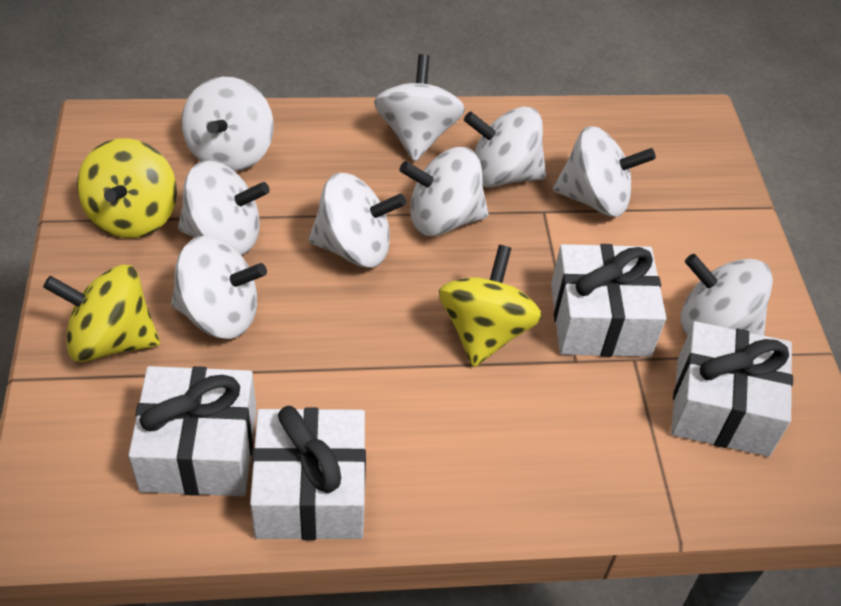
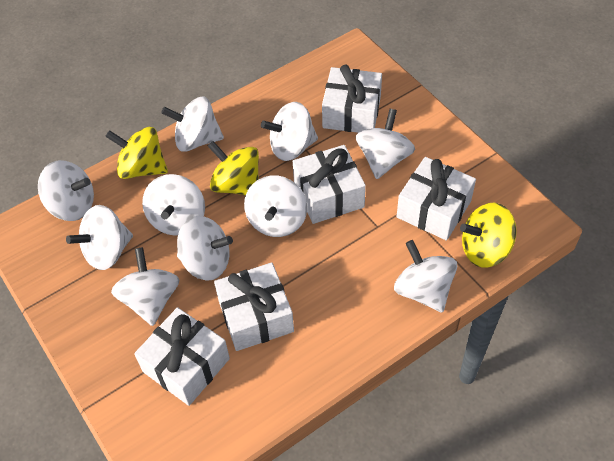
white gift: [128,366,256,496] [250,406,366,540] [551,244,666,357] [671,321,793,457] = 4 -> [134,307,230,406] [214,263,294,351] [293,145,366,224] [322,64,382,133] [397,157,476,240] = 5
white spinning top: [171,236,267,339] [178,161,270,255] [182,77,274,171] [309,173,406,268] [374,54,465,161] [399,147,488,236] [464,106,546,188] [553,126,656,217] [681,254,773,336] = 9 -> [38,160,94,221] [66,205,133,270] [111,247,179,326] [142,174,205,236] [161,97,224,152] [177,216,233,280] [244,175,307,237] [261,102,318,161] [356,109,415,179] [394,240,457,313] = 10

